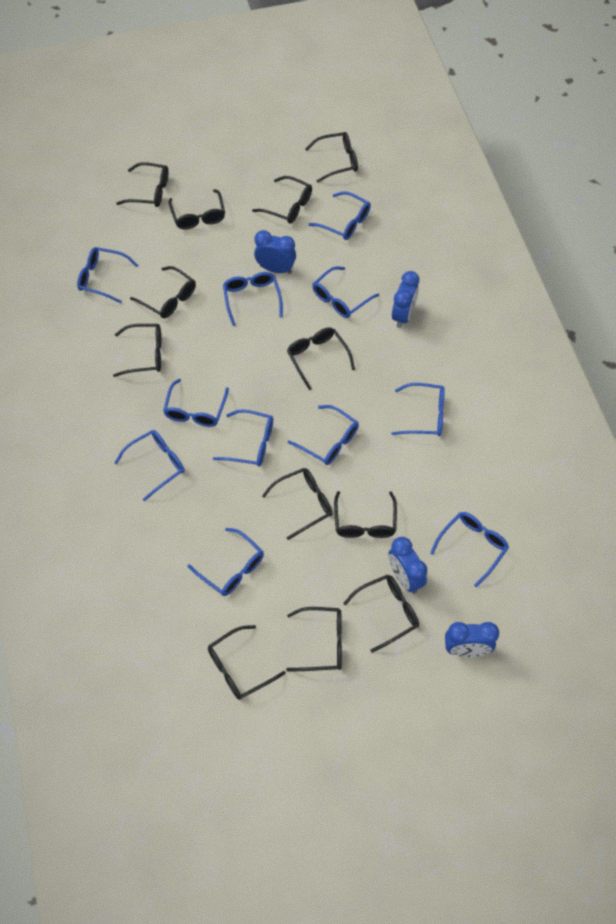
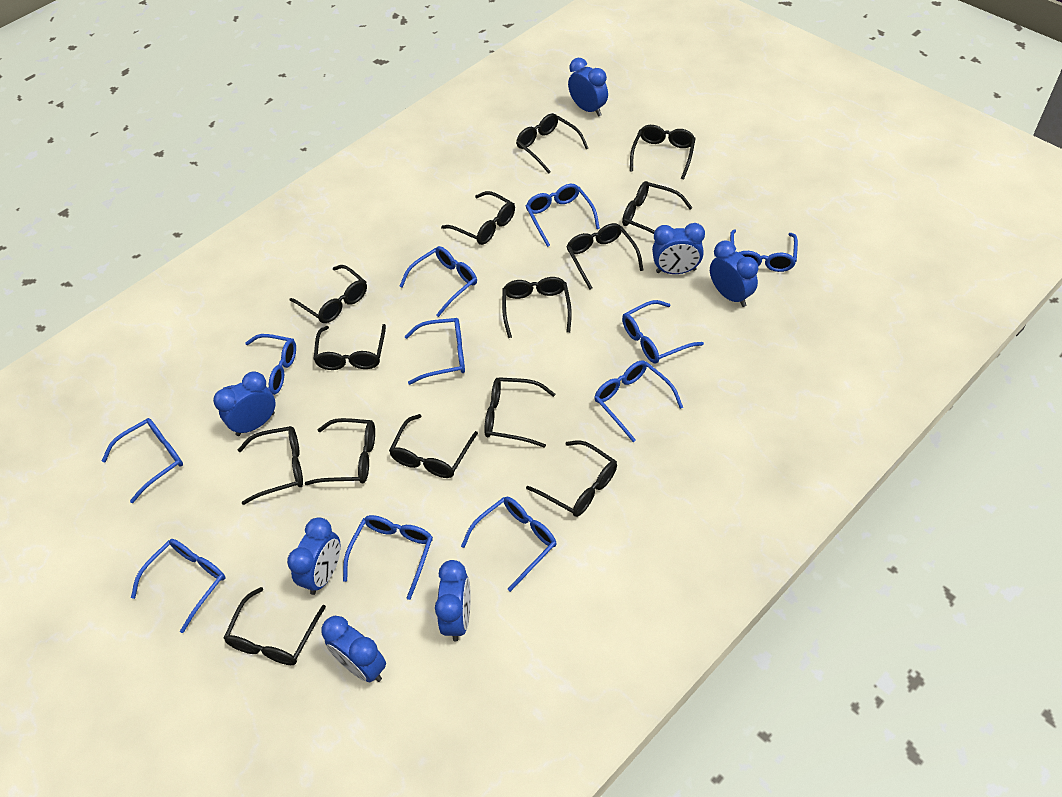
black glasses: [113,324,161,377] [116,162,168,207] [130,266,196,318] [168,189,225,230] [208,625,286,700] [252,176,312,224] [262,468,333,540] [286,607,342,672] [287,327,355,390] [305,132,358,183] [334,491,397,538] [343,574,419,653] = 12 -> [224,587,326,665] [238,426,303,505] [290,265,367,323] [305,418,375,485] [313,324,386,370] [389,414,478,478] [441,191,515,245] [484,377,555,448] [502,277,572,338] [516,113,588,174] [526,440,617,517] [566,223,643,290] [622,181,693,234] [630,125,696,179] = 14
blue clock: [254,230,296,274] [388,537,427,594] [392,271,419,328] [445,622,499,657] = 4 -> [213,372,275,436] [287,517,340,595] [322,616,386,683] [435,560,471,641] [568,58,608,117] [652,223,705,274] [710,241,758,307] = 7

